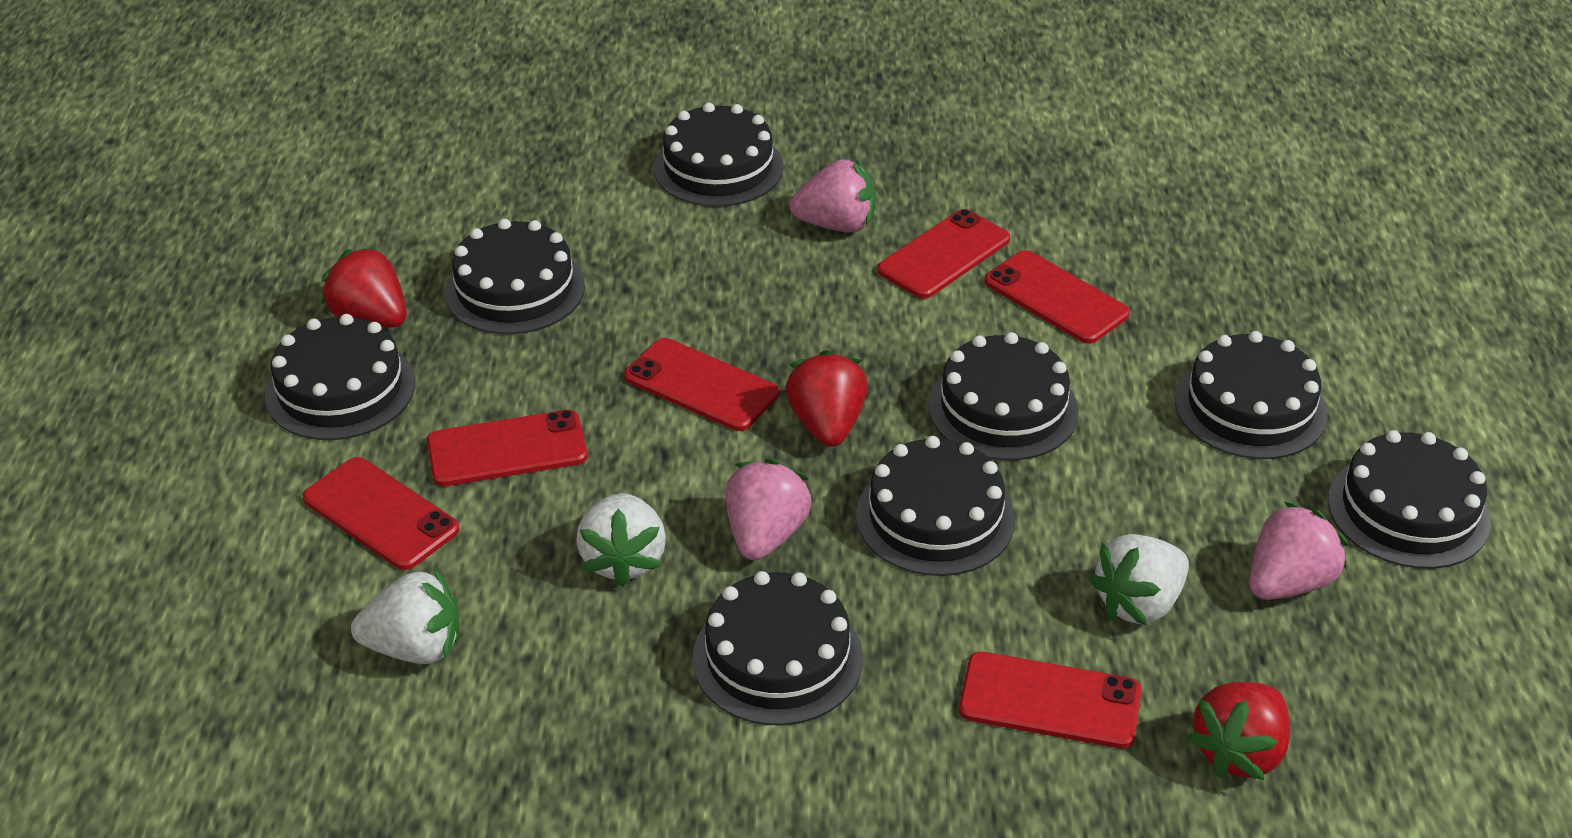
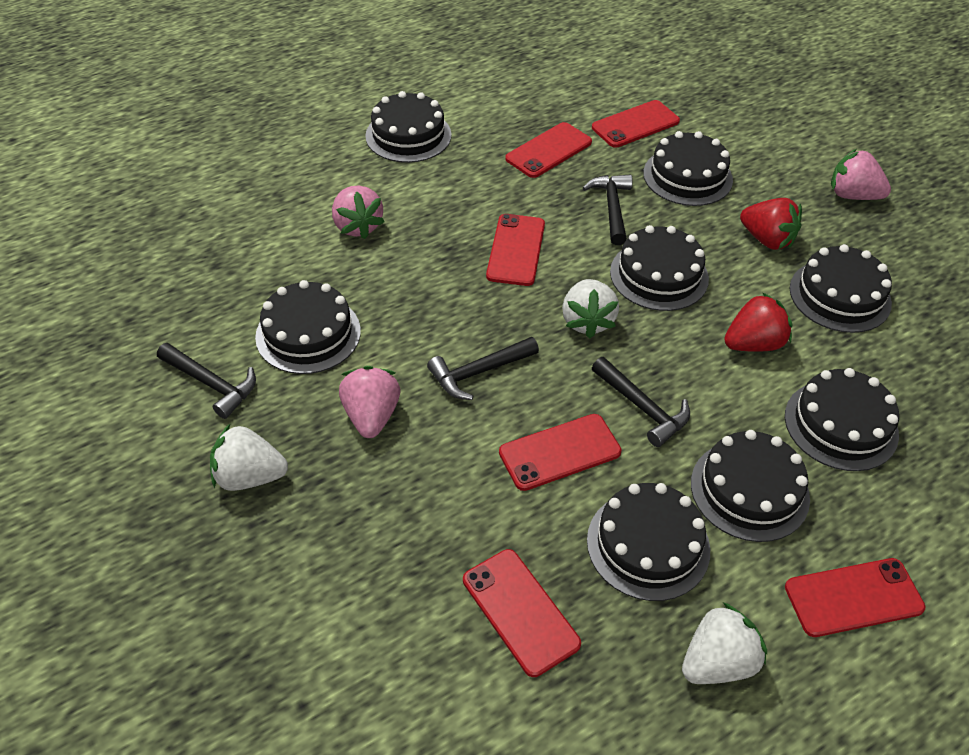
black hammer: none = 0 -> [157,343,256,419] [427,337,539,400] [583,174,633,245] [592,357,690,447] = 4
red strawberry: [321,246,407,328] [785,350,868,447] [1187,682,1290,780] = 3 -> [724,292,792,352] [740,198,802,250] = 2

